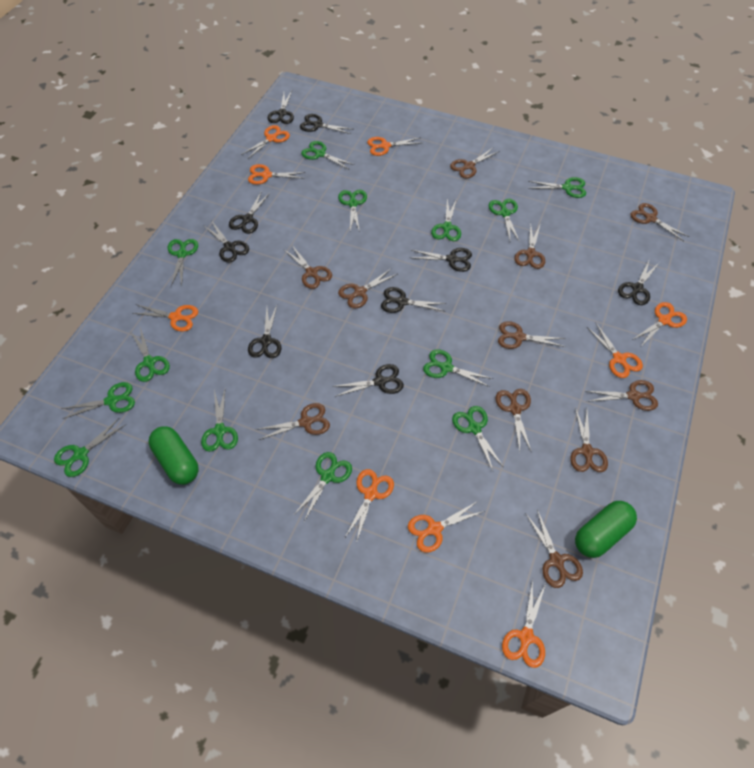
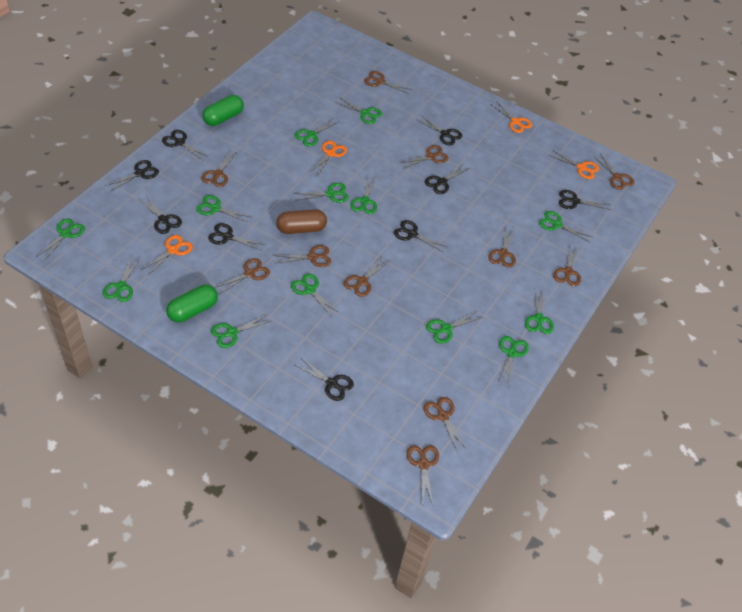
brown capsule: none = 0 -> [276,209,327,234] = 1
orange scissors: [132,304,198,332] [241,125,290,159] [248,164,305,185] [345,469,394,543] [367,137,420,156] [408,501,485,553] [502,579,546,668] [587,323,643,378] [632,302,687,346] = 9 -> [141,235,193,275] [309,141,347,176] [492,102,532,133] [549,151,599,179] = 4

